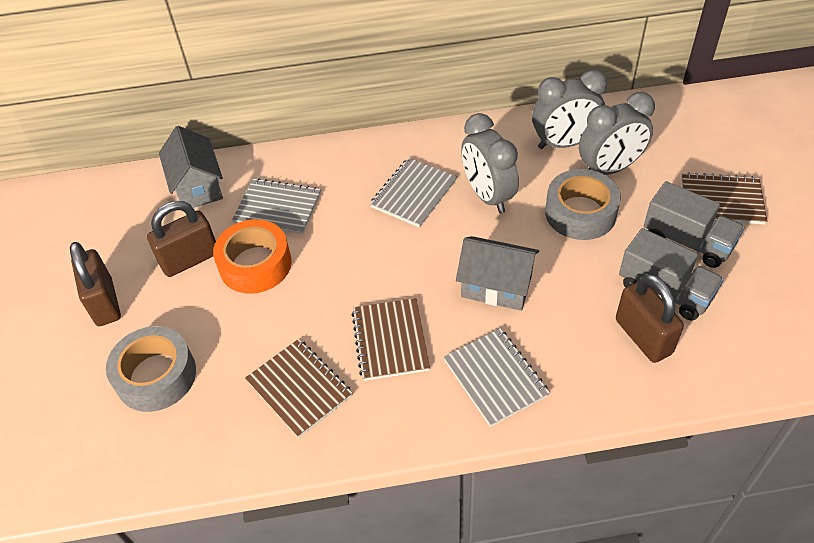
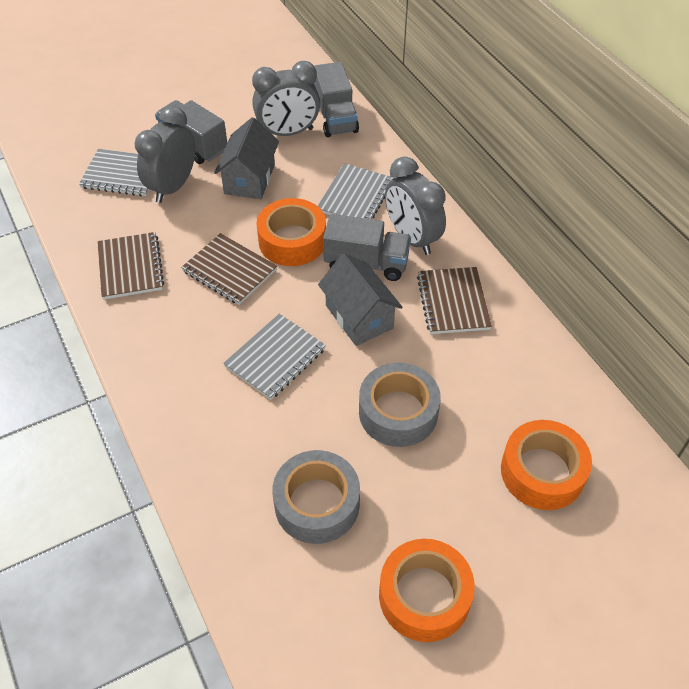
brown padlock: [70,242,121,326] [147,201,216,277] [616,274,684,363] = 3 -> none = 0
grey truck: [619,228,724,321] [644,181,745,268] = 2 -> [155,100,227,164] [314,62,359,137] [323,214,411,281] = 3
orange tape: [213,219,292,294] = 1 -> [256,198,326,266] [379,539,475,642] [501,420,592,510] = 3

